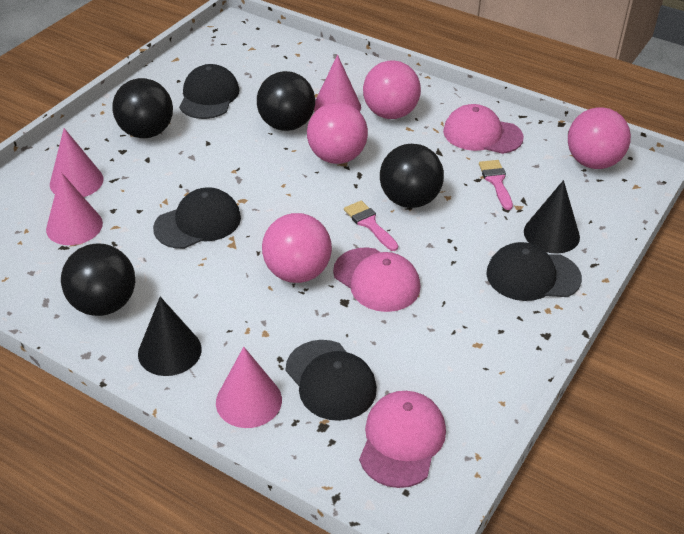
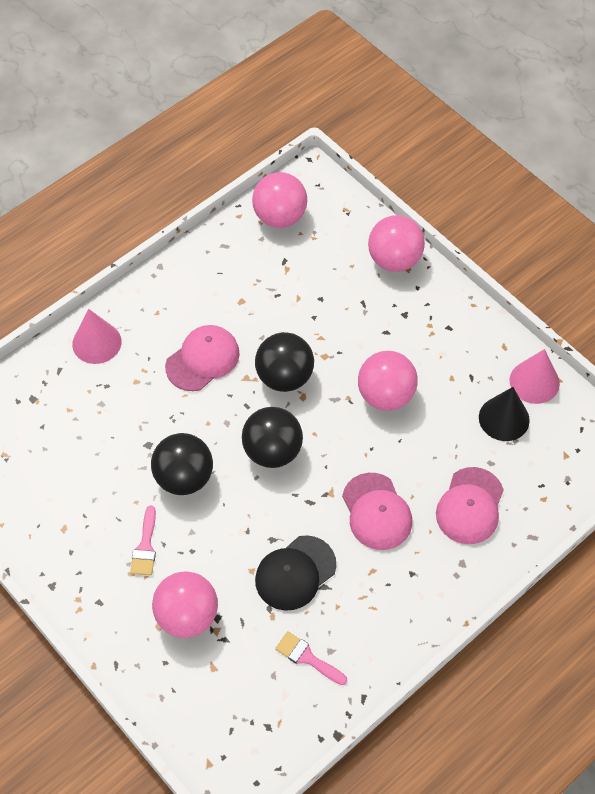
black ball: [61,244,135,316] [112,78,173,138] [257,71,315,131] [380,144,444,208] = 4 -> [151,433,213,495] [242,407,303,468] [255,332,314,392] = 3
black cap: [153,187,241,249] [179,64,239,119] [286,340,377,421] [486,242,582,301] = 4 -> [255,535,336,611] = 1
black cone: [138,297,202,376] [524,180,580,253] = 2 -> [479,387,530,441] = 1
pink cone: [46,172,103,245] [50,128,104,197] [216,347,282,428] [314,55,361,112] = 4 -> [72,309,122,364] [510,349,560,404] = 2

